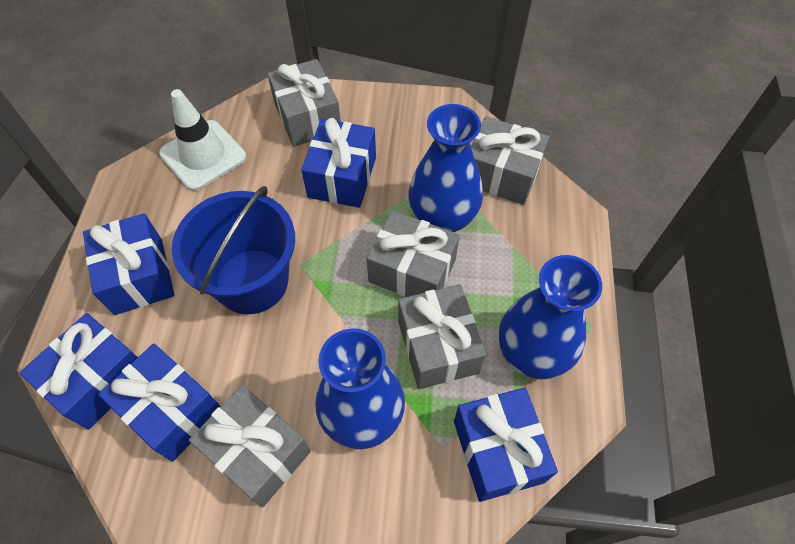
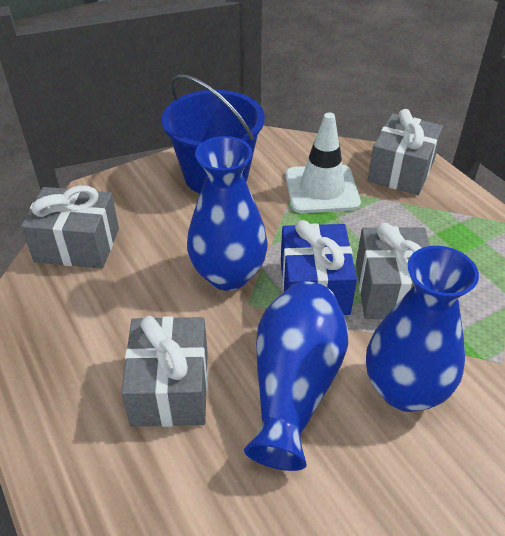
blue gift: [19,313,138,430] [83,213,174,315] [98,344,220,462] [301,118,376,208] [454,388,558,502] = 5 -> [281,220,357,315] = 1
grey gift: [189,385,311,507] [267,59,341,147] [366,210,460,297] [398,284,486,389] [471,116,549,205] = 5 -> [21,185,119,269] [121,316,208,427] [356,223,430,319] [368,109,443,195] = 4

